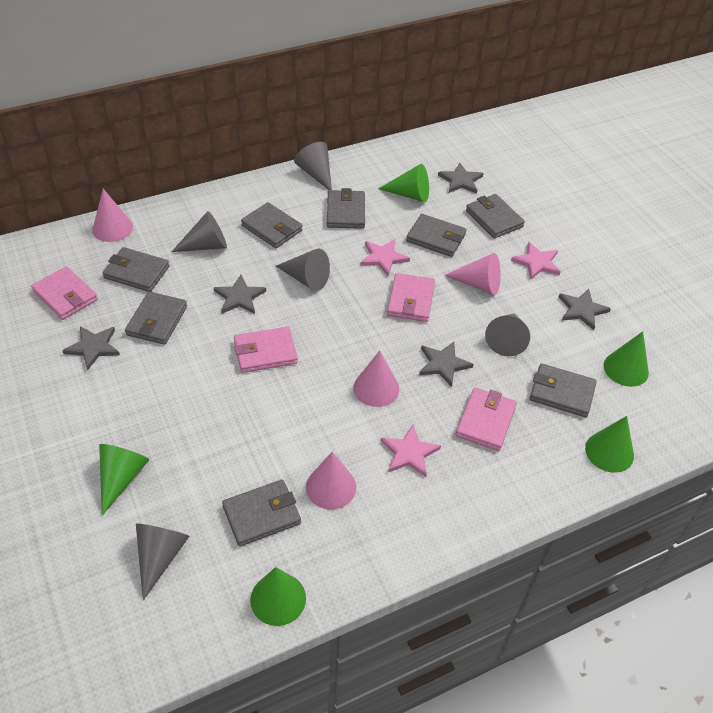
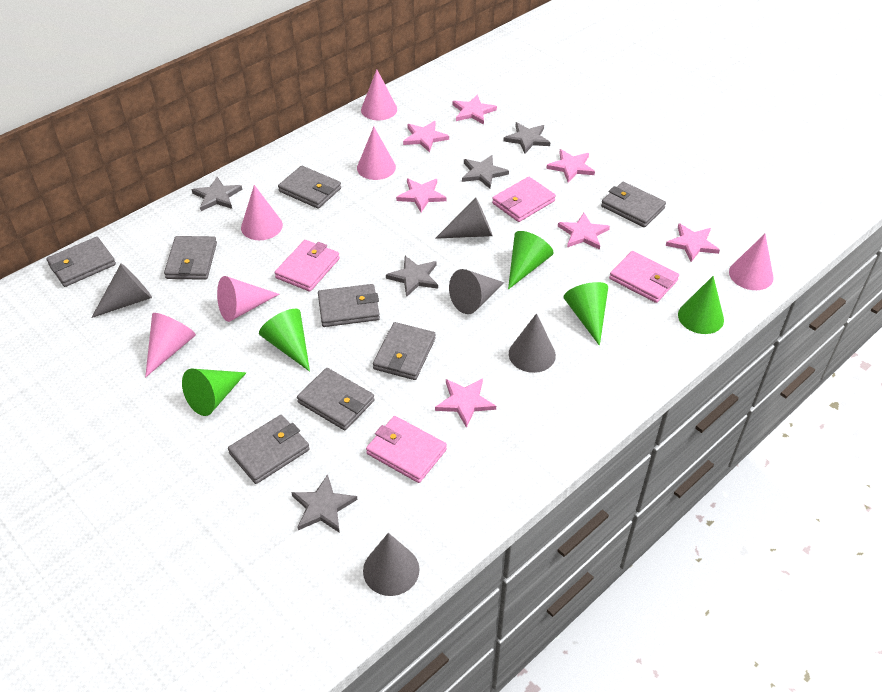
pink cone: [92,189,133,242] [306,452,356,509] [353,351,399,407] [444,253,501,295] = 4 -> [145,313,196,377] [217,276,279,322] [241,185,283,240] [357,127,396,180] [361,69,397,120] [729,234,774,290] = 6
pink star: [360,239,410,276] [381,425,441,477] [511,242,561,279] = 3 -> [396,179,446,212] [403,121,449,152] [435,378,496,428] [452,95,497,124] [546,149,595,182] [558,213,610,250] [666,223,720,262] = 7

